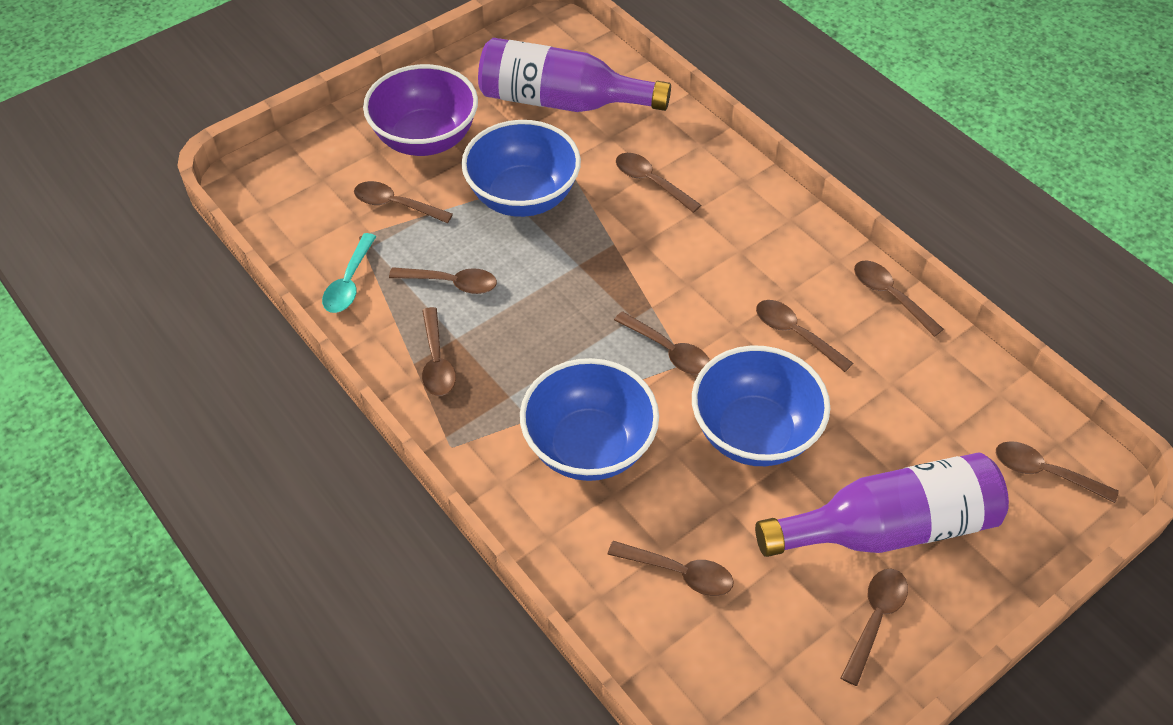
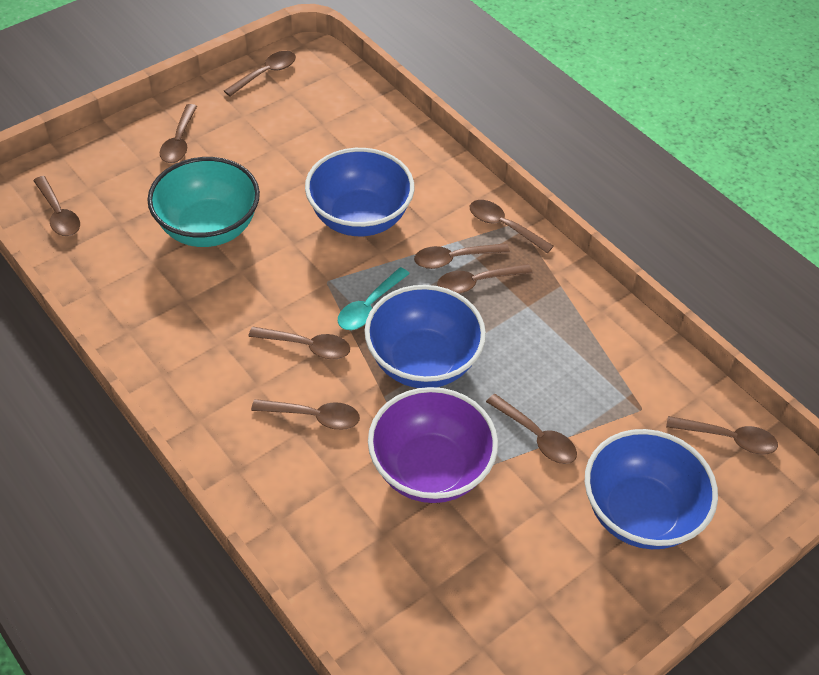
purple bottle: [478,38,671,112] [755,452,1009,557] = 2 -> none = 0
turquoise bowl: none = 0 -> [147,157,260,247] = 1

